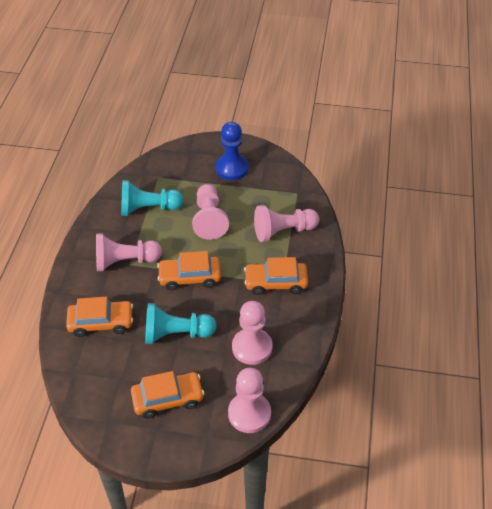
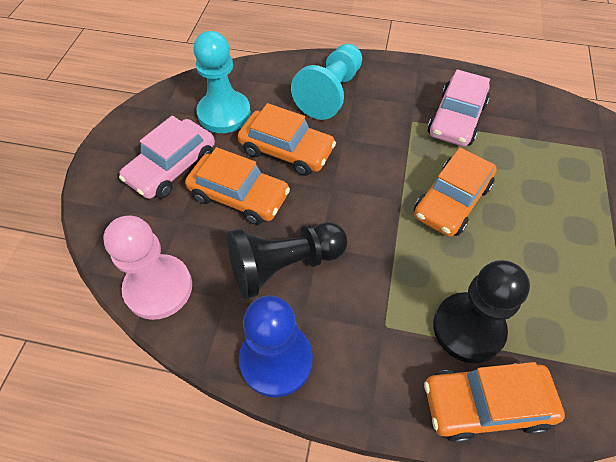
black pawn: none = 0 -> [227,222,348,299] [433,260,530,363] = 2
pink car: none = 0 -> [119,116,215,199] [428,69,490,146] = 2
pink pawn: [96,234,162,271] [192,184,229,240] [228,368,271,433] [232,301,273,365] [254,205,319,242] = 5 -> [103,216,192,320] = 1

